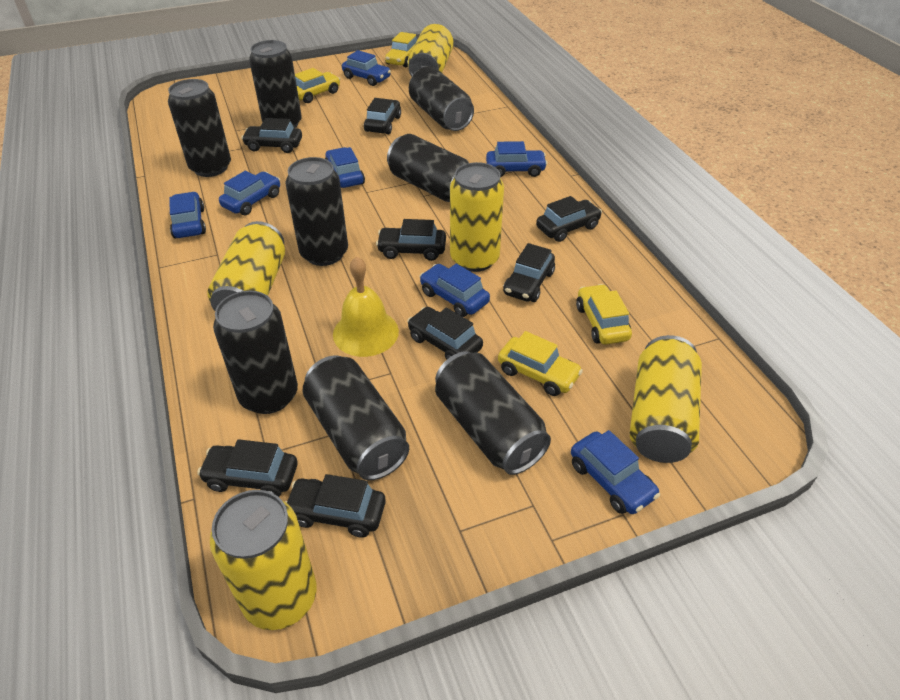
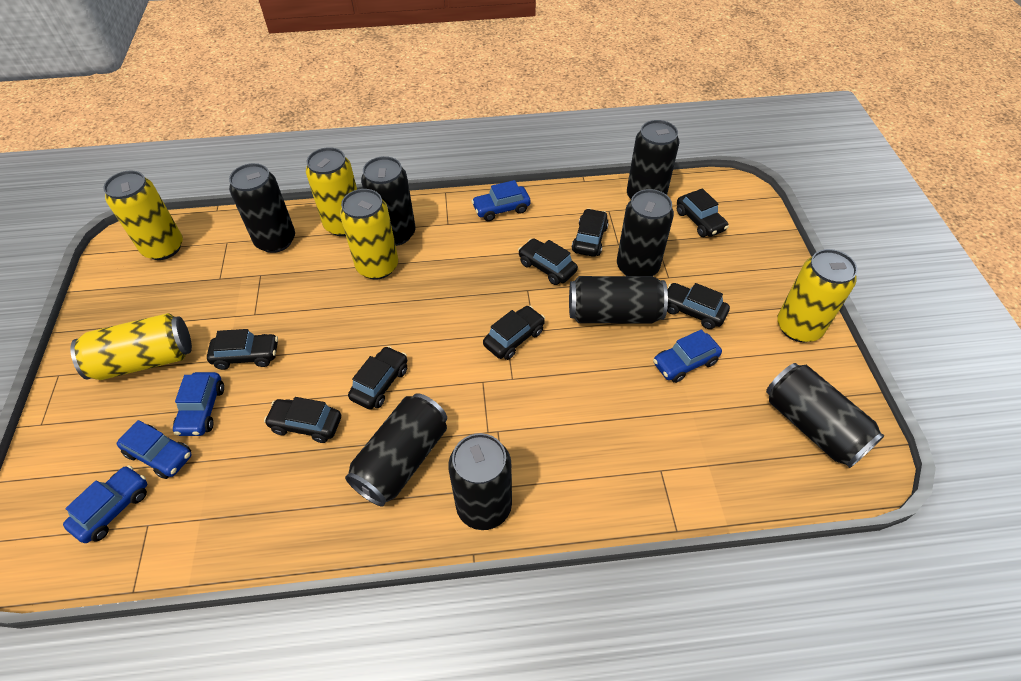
blue car: [169,192,206,239] [219,171,280,215] [325,147,365,188] [342,50,391,86] [419,264,490,317] [486,141,547,177] [571,430,660,514] = 7 -> [63,465,147,543] [117,420,192,479] [173,372,224,436] [472,180,530,221] [653,329,722,383] = 5
yellow bell: [333,256,399,357] = 1 -> none = 0
yellow car: [295,68,340,103] [385,32,417,67] [498,331,583,396] [576,284,632,344] = 4 -> none = 0

